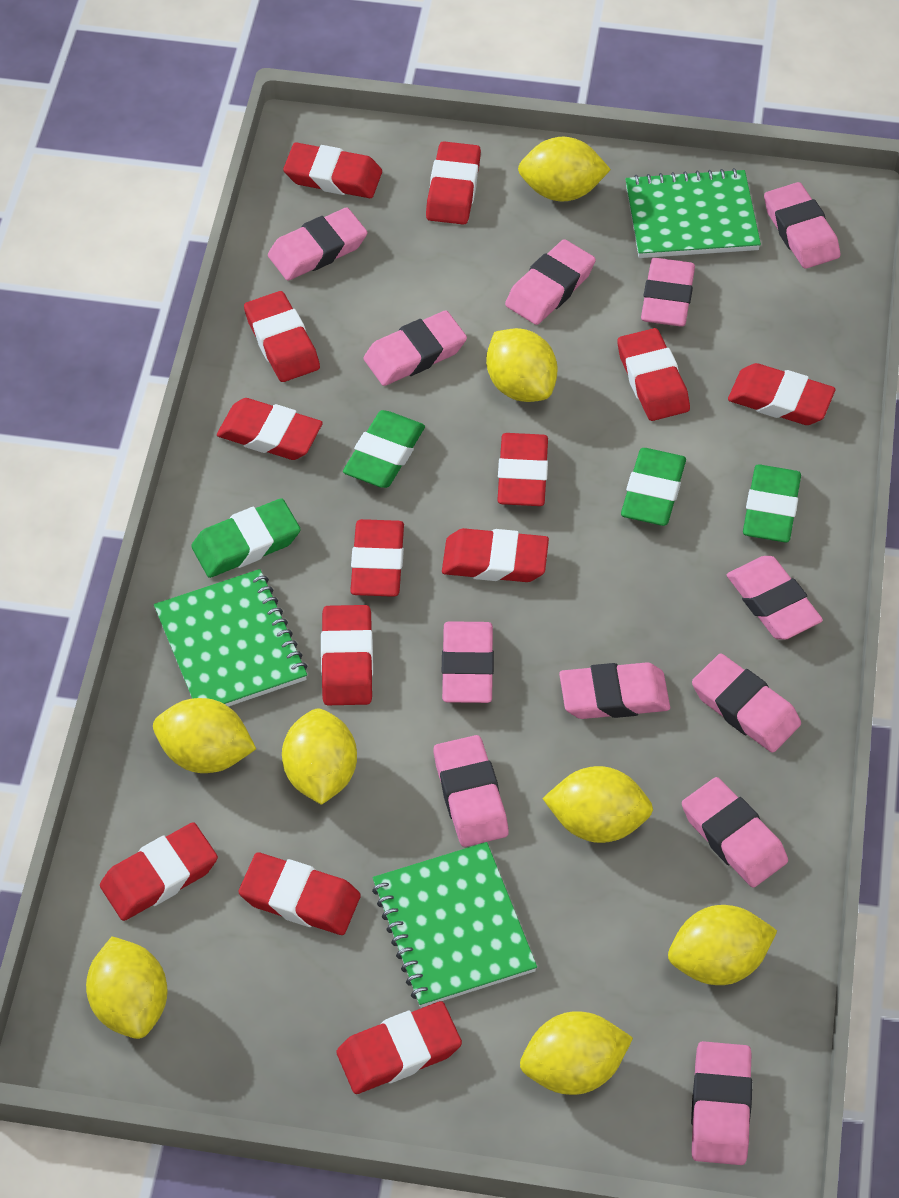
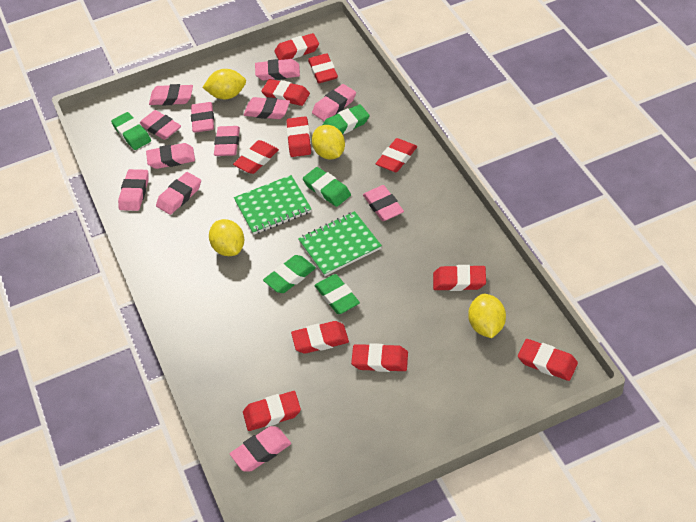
green eraser: [191,498,300,578] [343,410,425,488] [621,448,686,526] [743,464,801,542] = 4 -> [111,112,151,150] [263,255,316,293] [303,167,351,207] [315,274,360,314] [323,104,369,134] = 5
green notebook: [154,569,307,707] [372,842,537,1008] [625,168,761,258] = 3 -> [234,175,311,235] [298,211,382,276] = 2
red eraser: [100,822,218,921] [217,398,323,460] [239,852,361,935] [244,291,320,382] [283,142,382,198] [321,605,373,705] [336,1001,462,1094] [350,519,404,597] [426,141,481,225] [442,528,549,582] [497,433,548,506] [617,328,690,421] [728,363,836,425] = 13 -> [233,140,279,174] [243,391,301,431] [261,79,310,106] [274,33,319,60] [287,116,311,157] [291,321,349,354] [308,53,338,83] [351,343,408,372] [376,138,417,172] [433,265,486,291] [518,339,578,381] = 11
yellow lemon: [86,937,168,1039] [153,698,256,773] [282,709,357,805] [486,328,558,402] [518,137,611,202] [520,1011,633,1095] [542,766,653,843] [668,905,777,985] = 8 -> [202,69,246,99] [209,219,244,256] [312,125,345,159] [468,294,506,338] = 4

